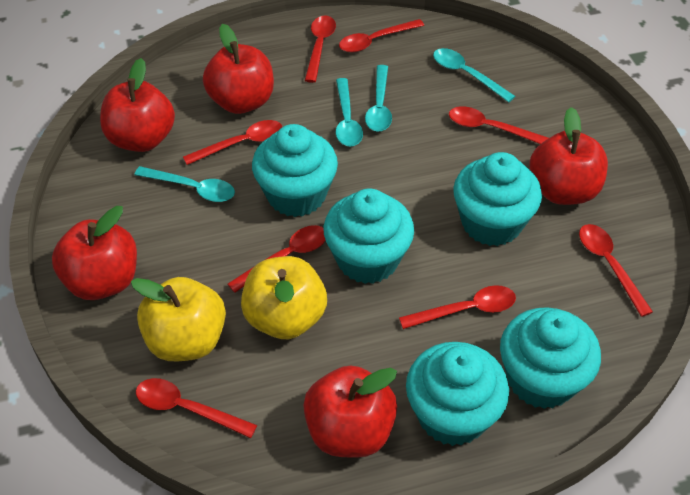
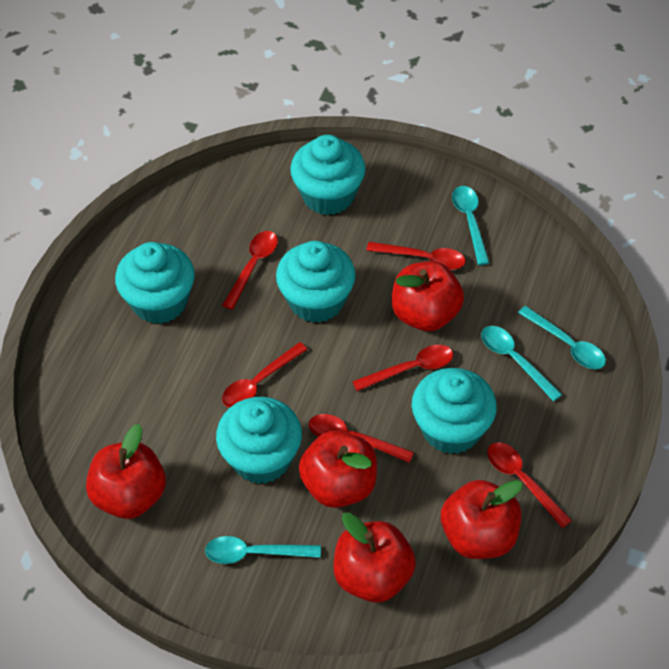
red spoon: [136,378,257,438] [183,120,282,165] [228,225,326,293] [304,16,336,83] [339,19,424,52] [399,285,516,329] [449,106,549,144] [579,224,653,317] = 8 -> [222,231,278,310] [222,342,308,408] [309,414,414,463] [352,345,453,391] [366,242,466,270] [487,442,572,528] = 6
yellow apple: [131,277,226,361] [241,256,327,339] = 2 -> none = 0

